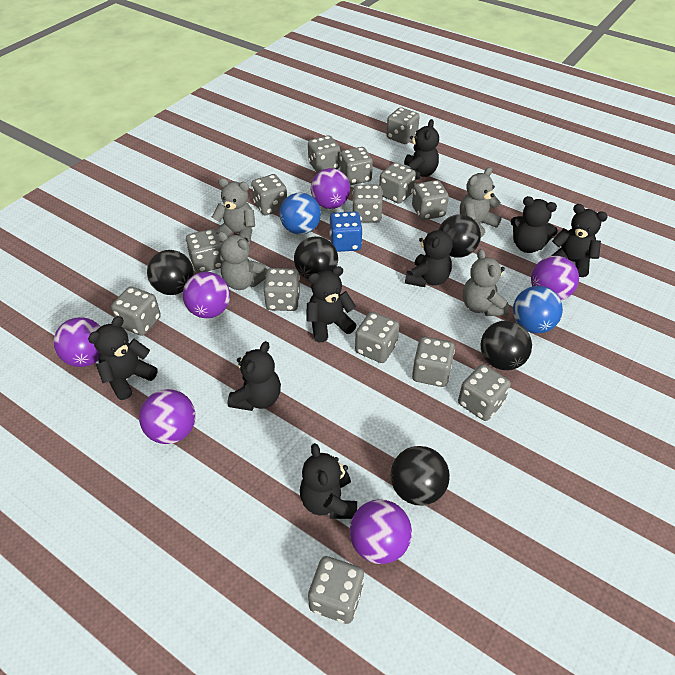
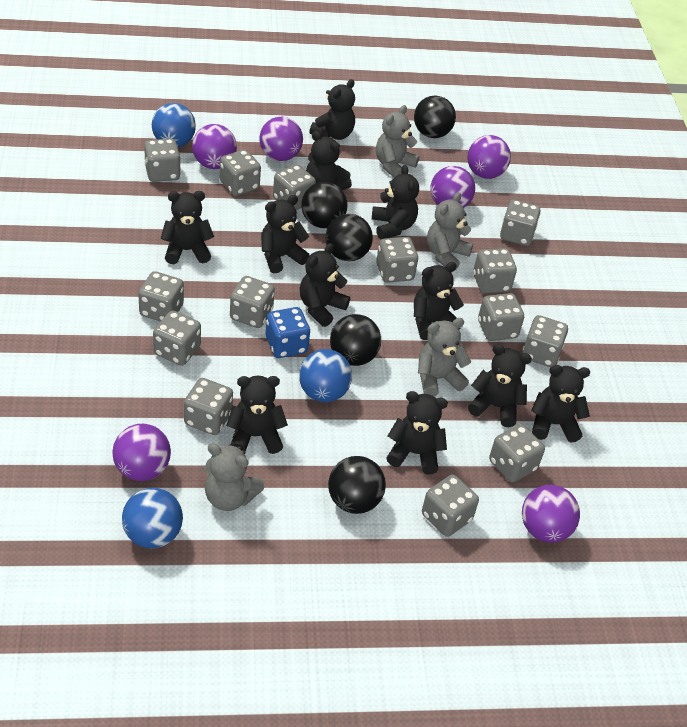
black teddy bear: [88,316,158,400] [228,341,281,411] [300,443,357,519] [306,266,357,342] [404,119,439,179] [405,223,453,287] [511,196,558,253] [551,204,608,277] = 8 -> [160,191,214,264] [226,376,288,454] [261,195,310,273] [299,243,350,327] [306,131,352,190] [309,79,355,140] [372,165,419,239] [387,391,448,474] [414,262,464,340] [468,344,532,427] [531,365,590,443] = 11
blue ball: [279,193,321,235] [513,286,563,333] = 2 -> [122,488,183,548] [152,103,196,147] [299,349,352,402] = 3

